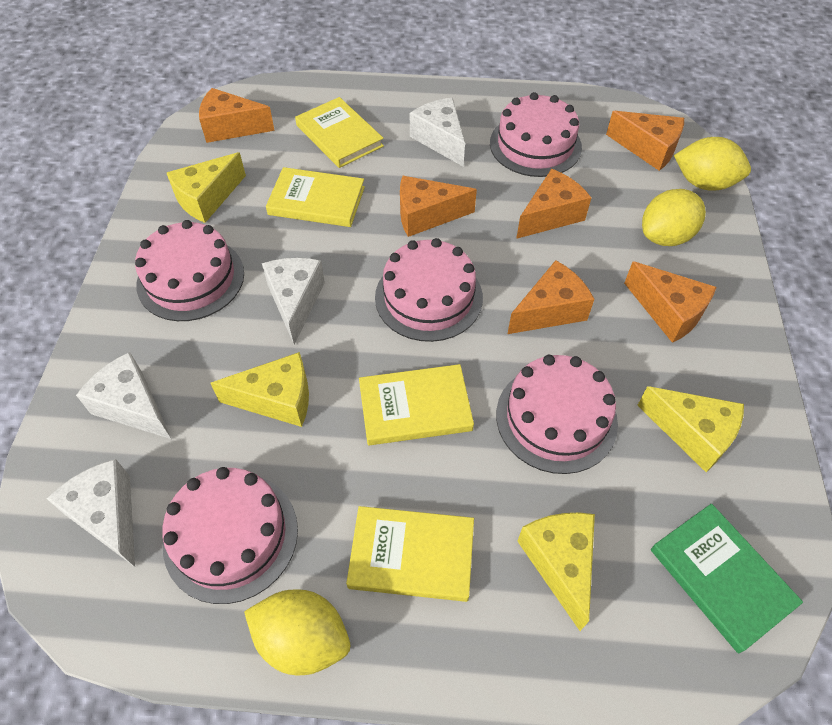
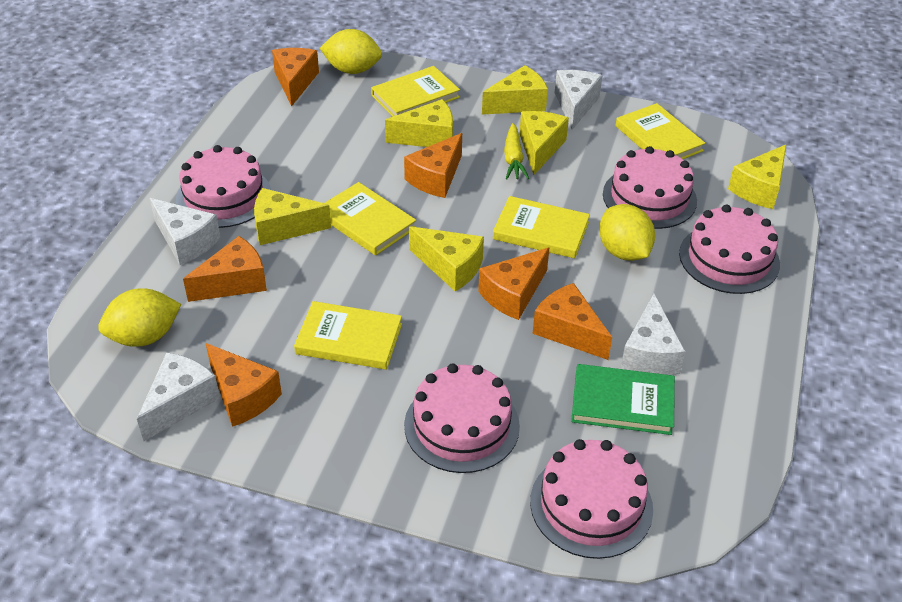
yellow book: [266,167,365,227] [295,97,384,168] [346,506,474,602] [359,364,474,445] = 4 -> [294,301,402,370] [325,182,416,256] [371,66,460,117] [493,196,590,259] [616,103,705,159] = 5
yellow carrot: none = 0 -> [504,123,529,179] = 1
yellow cheese: [167,152,246,223] [211,352,309,427] [517,513,595,631] [637,386,744,472] = 4 -> [254,188,331,245] [385,99,453,147] [409,226,484,292] [482,65,548,114] [520,111,569,175] [728,145,786,209] = 6

